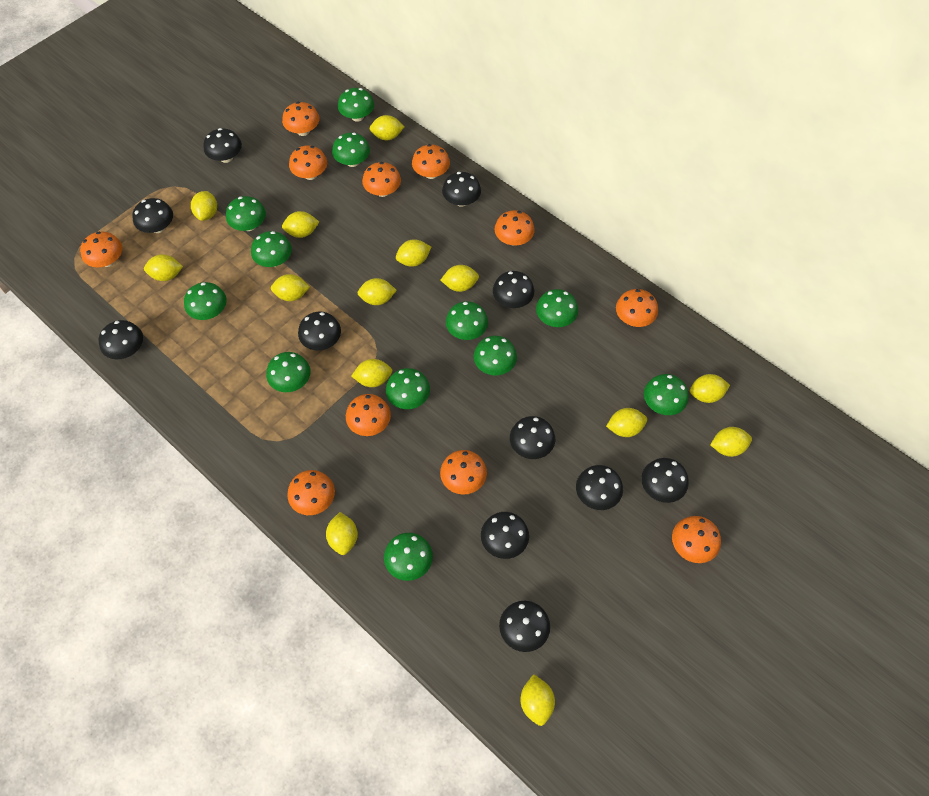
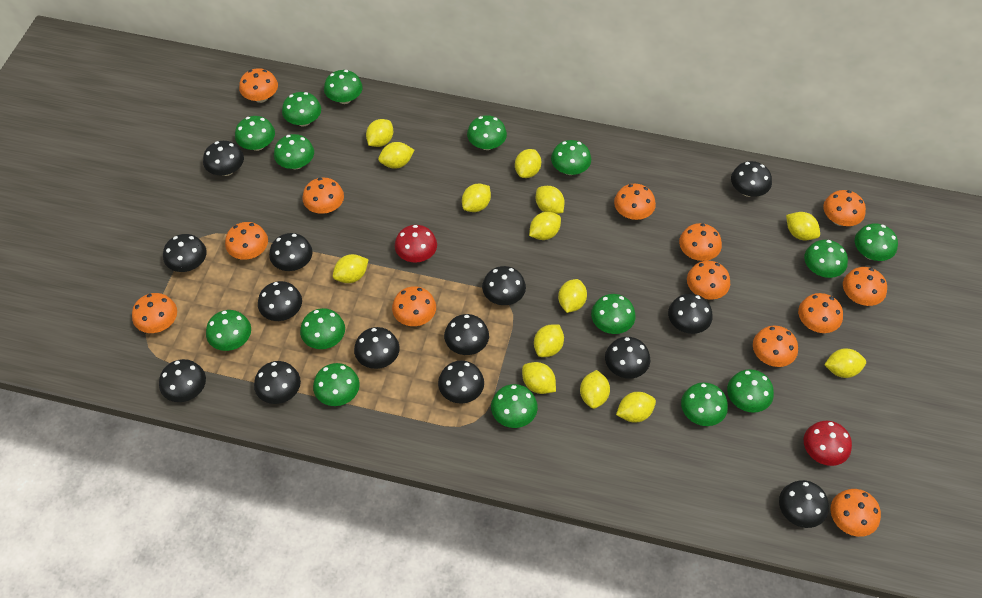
black mushroom: [99,320,143,359] [132,198,173,233] [203,128,242,163] [298,312,341,350] [442,172,481,207] [481,512,529,559] [493,271,534,308] [499,601,550,652] [510,416,555,459] [576,465,623,510] [641,458,689,503] = 11 -> [159,359,206,402] [163,234,207,272] [203,141,244,176] [254,361,301,404] [258,281,302,321] [269,233,312,271] [354,327,400,369] [438,361,484,404] [444,314,489,355] [482,266,526,305] [605,337,650,379] [668,294,713,334] [731,161,772,197] [779,480,829,528] = 14
green mushroom: [184,282,227,320] [226,196,266,231] [251,231,292,267] [266,352,310,392] [332,133,370,167] [338,88,374,122] [384,533,433,581] [386,368,430,409] [446,301,488,340] [474,336,517,375] [536,289,578,327] [644,374,689,415] = 12 -> [206,310,251,351] [235,116,275,151] [274,134,314,169] [282,92,321,126] [300,308,345,349] [313,363,360,406] [324,70,363,104] [467,115,507,150] [491,384,538,428] [551,140,591,175] [591,294,636,334] [681,382,728,426] [727,369,774,413] [804,240,848,278] [855,224,898,261] = 15
orange mushroom: [80,232,123,267] [282,102,319,136] [287,470,335,515] [289,145,327,180] [346,394,391,436] [362,162,401,197] [412,144,450,179] [440,450,487,495] [495,210,535,246] [616,289,658,327] [672,516,721,563] = 11 -> [132,293,177,333] [225,222,268,260] [239,68,278,103] [302,178,344,214] [392,286,436,326] [614,184,656,220] [679,223,722,261] [687,261,730,300] [753,326,798,367] [798,293,843,333] [823,190,866,226] [831,489,881,537] [843,267,887,306] = 13
red mushroom: none = 0 -> [395,225,437,263] [804,421,852,466] = 2

